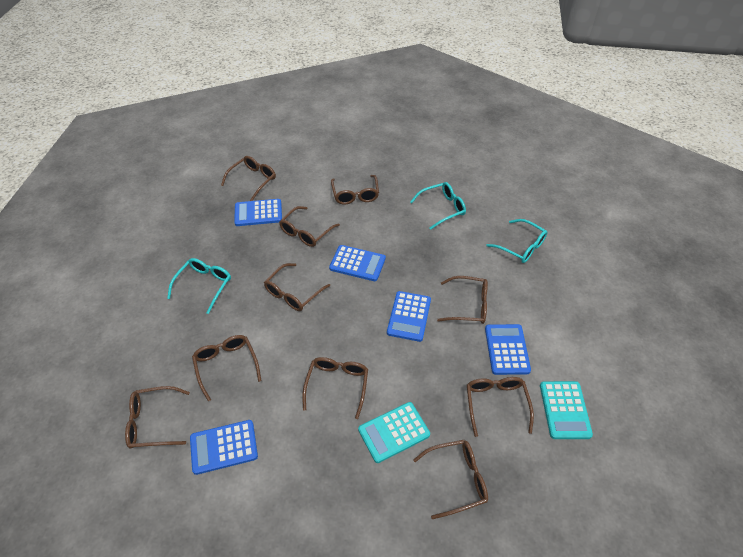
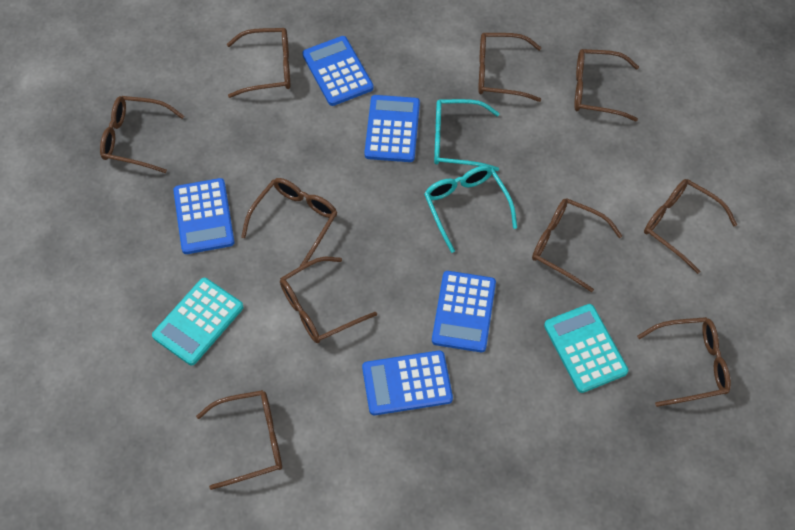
turquoise glasses: [167,258,231,314] [410,182,466,230] [486,219,548,263] = 3 -> [424,166,517,253] [434,99,500,171] = 2

